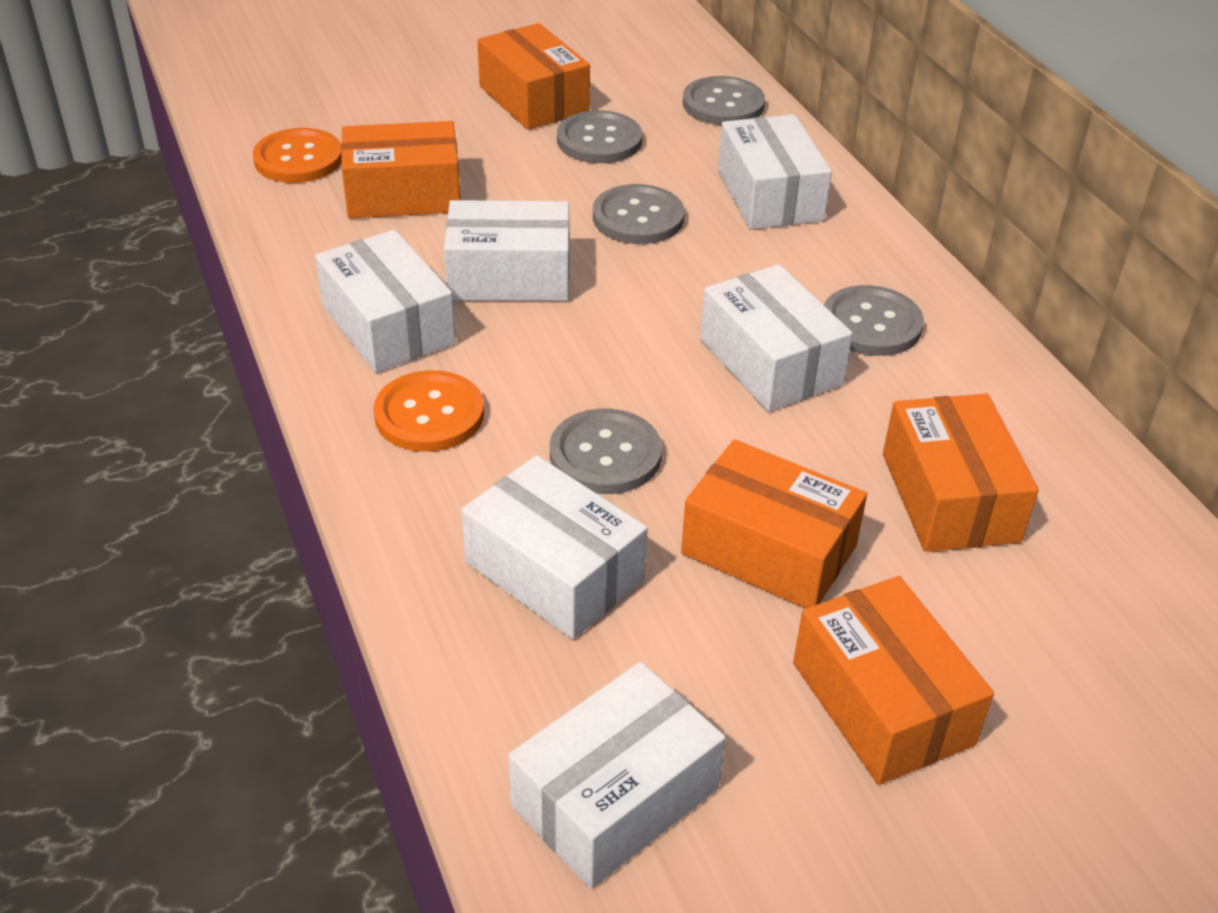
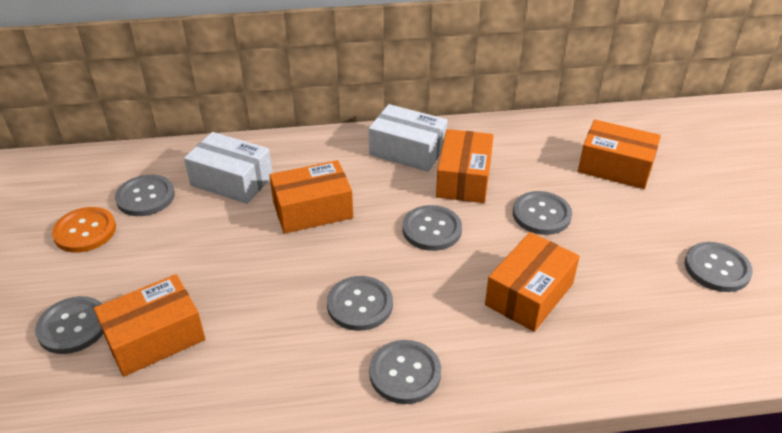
grey button: [550,409,662,494] [557,111,642,163] [593,184,685,244] [683,76,765,125] [824,285,924,356] = 5 -> [35,296,104,354] [115,175,175,216] [327,276,393,331] [369,340,441,404] [402,205,462,251] [513,191,572,235] [685,242,753,292] = 7
orange button: [253,128,342,183] [373,370,484,452] = 2 -> [52,207,116,253] = 1
white box: [315,230,456,373] [444,200,570,301] [462,455,647,640] [508,662,725,889] [700,264,853,412] [718,114,832,229] = 6 -> [184,132,273,204] [369,104,447,172] = 2

